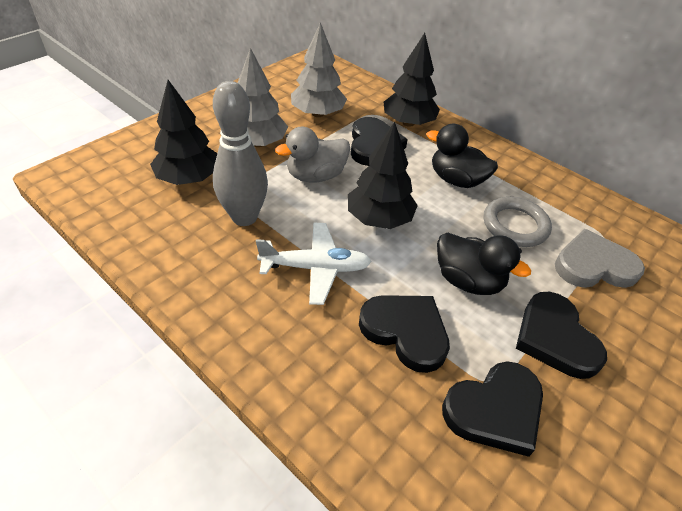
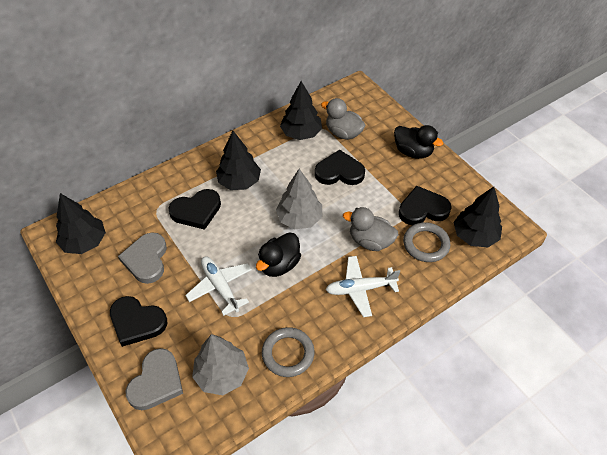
black tree: [150,80,217,185] [348,122,418,229] [383,33,440,127] = 3 -> [56,193,106,254] [216,131,261,190] [280,81,322,140] [454,187,502,247] = 4
grey bowling pin: [213,81,268,226] = 1 -> none = 0
grey duck: [275,127,350,182] = 1 -> [321,98,366,140] [343,207,398,251] = 2
grey heart: [555,229,645,288] = 1 -> [118,232,167,284] [126,348,183,410] = 2
grey ring: [484,197,552,247] = 1 -> [262,327,314,377] [403,222,451,262] = 2
white plane: [256,223,372,305] = 1 -> [185,257,252,316] [326,256,400,317] = 2

